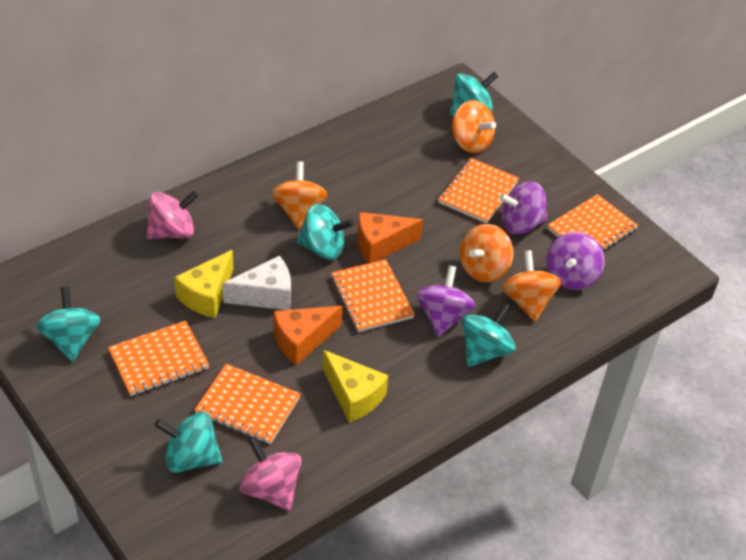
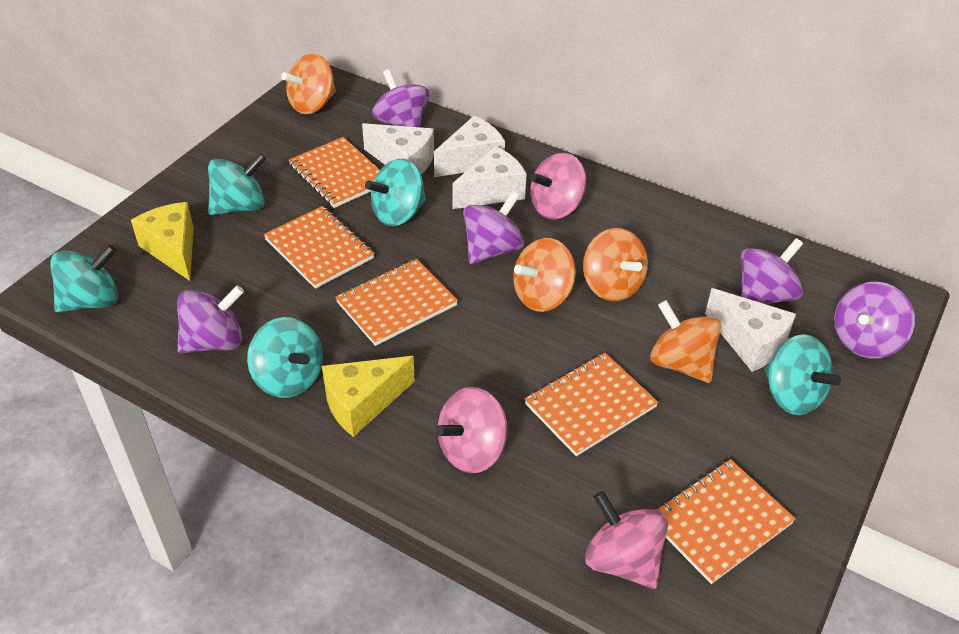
orange cheese: [273,306,343,365] [357,212,423,263] = 2 -> none = 0
pink spinning top: [146,191,198,239] [240,437,302,511] = 2 -> [435,387,508,473] [530,153,586,219] [585,491,668,589] = 3
purple spinning top: [416,265,476,337] [499,182,547,235] [546,232,605,290] = 3 -> [177,285,244,353] [372,69,429,127] [463,191,524,264] [741,238,803,304] [834,282,915,358] = 5
white cheese: [222,256,291,310] = 1 -> [362,123,434,174] [434,116,505,177] [452,146,527,209] [705,288,796,372] = 4

